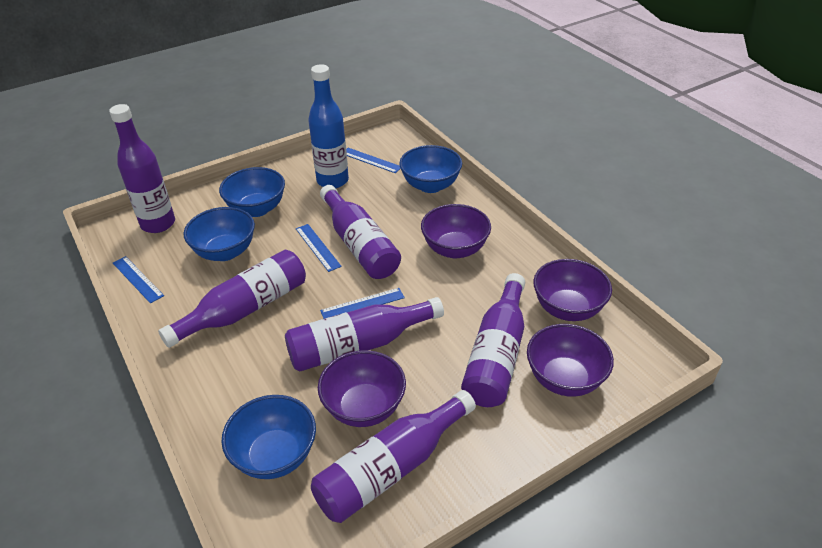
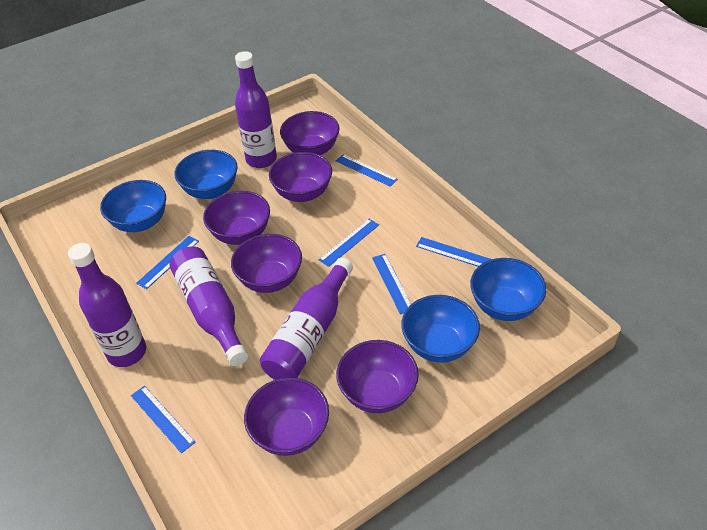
blue bottle: [308,64,349,188] = 1 -> none = 0
blue ruler: [113,256,164,303] [296,224,342,272] [320,288,405,319] [346,148,401,173] = 4 -> [131,386,196,453] [136,236,199,289] [319,219,379,267] [336,154,398,187] [372,254,411,314] [416,237,492,266] = 6
purple bottle: [109,104,175,233] [158,249,306,348] [285,297,444,372] [311,390,476,523] [320,185,401,279] [461,273,525,407] = 6 -> [68,243,146,367] [169,246,248,366] [235,51,277,168] [260,258,353,380] = 4
purple bowl: [318,350,406,427] [421,204,491,258] [527,324,614,397] [533,259,612,321] = 4 -> [203,191,270,245] [231,234,302,293] [244,377,329,456] [269,152,332,202] [280,111,340,155] [336,340,419,413] = 6

